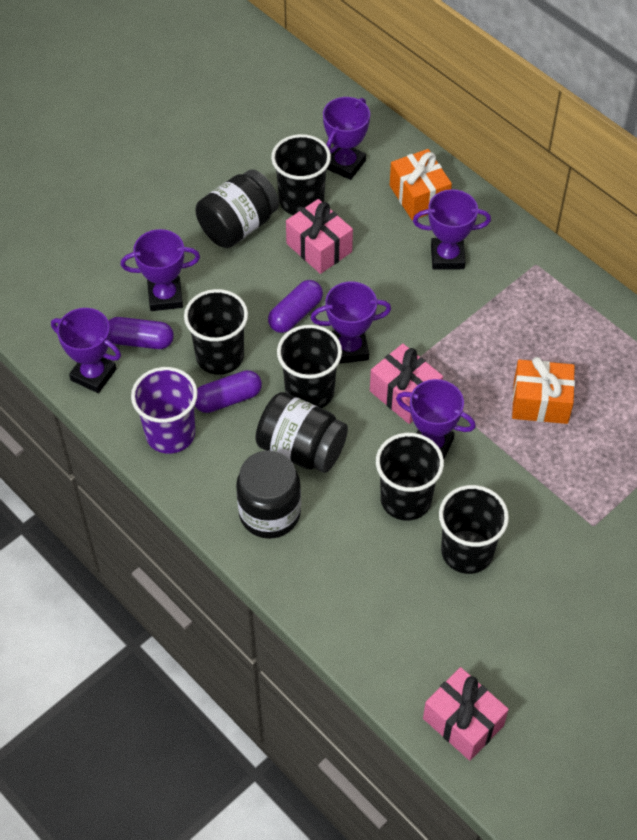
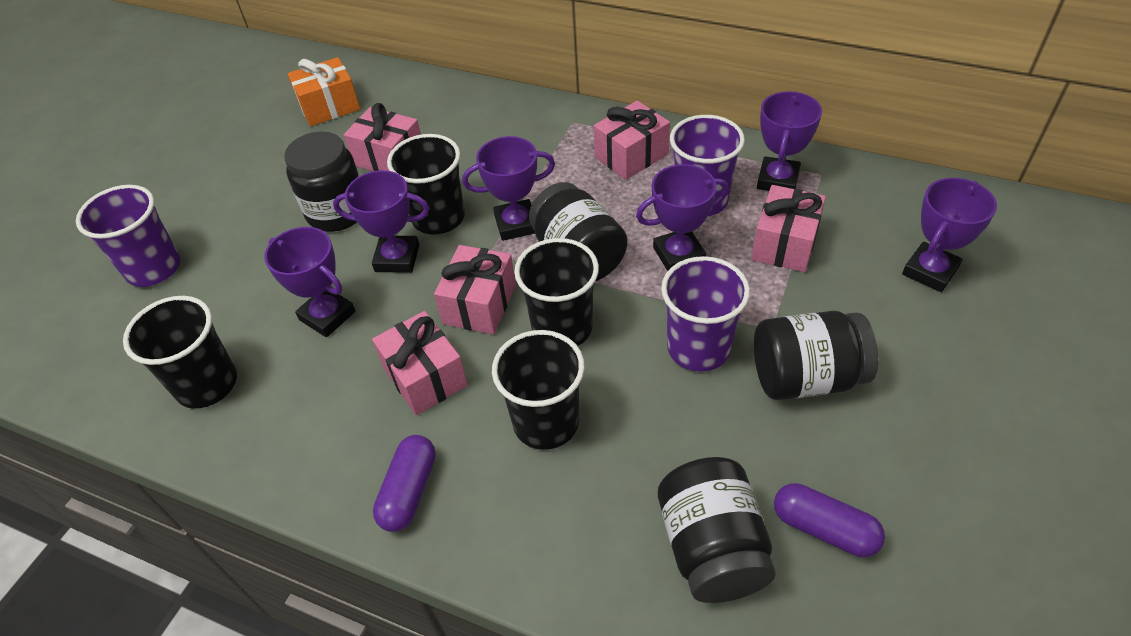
black cup: [184,289,248,375] [271,134,331,215] [277,325,342,408] [376,433,444,521] [439,485,509,574] = 5 -> [123,296,237,409] [387,134,465,235] [492,330,585,450] [514,238,599,346] = 4
black jar: [195,169,279,248] [236,451,301,539] [255,392,348,473] = 3 -> [284,132,359,232] [529,182,628,281] [658,457,776,603] [754,311,878,400] = 4
orange gift: [390,149,452,220] [512,357,575,424] = 2 -> [288,57,360,126] = 1
pink gift: [286,199,353,274] [370,344,443,424] [423,667,509,761] = 3 -> [344,103,421,171] [372,311,468,415] [434,245,516,335] [594,101,670,180] [751,185,826,272] = 5
purple capsule: [109,317,174,349] [194,370,262,413] [268,280,323,333] = 3 -> [373,435,436,532] [774,483,885,557] = 2
purple cup: [131,367,198,454] = 1 -> [76,185,180,287] [661,256,750,372] [670,115,745,216] = 3

